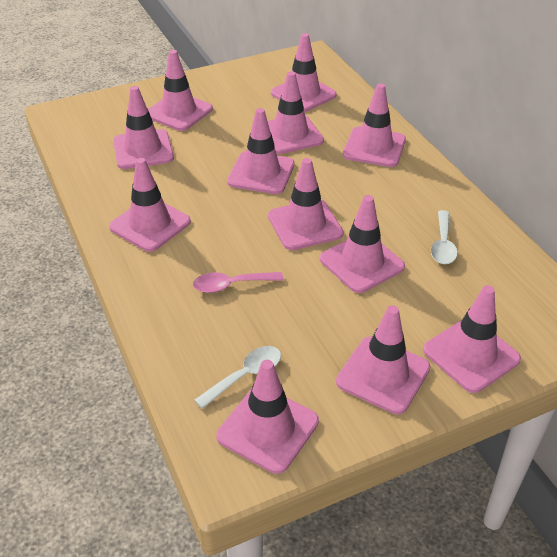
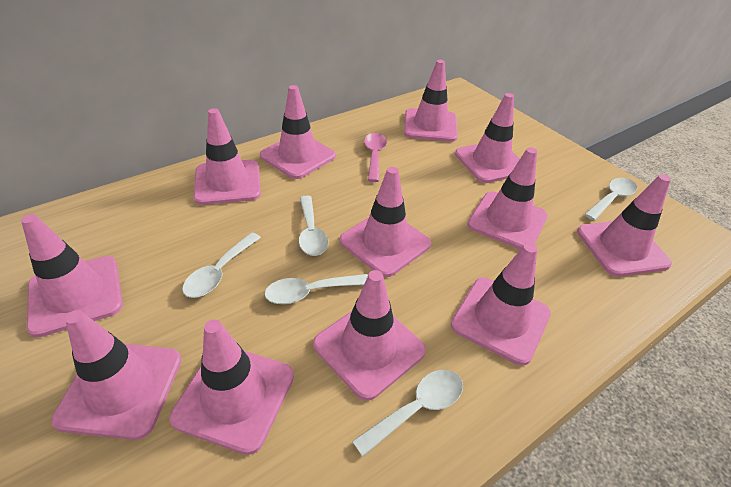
white spoon: [194,346,281,409] [431,210,458,264] = 2 -> [182,232,261,298] [264,274,368,304] [299,196,328,256] [352,370,463,457] [584,178,637,221] = 5

